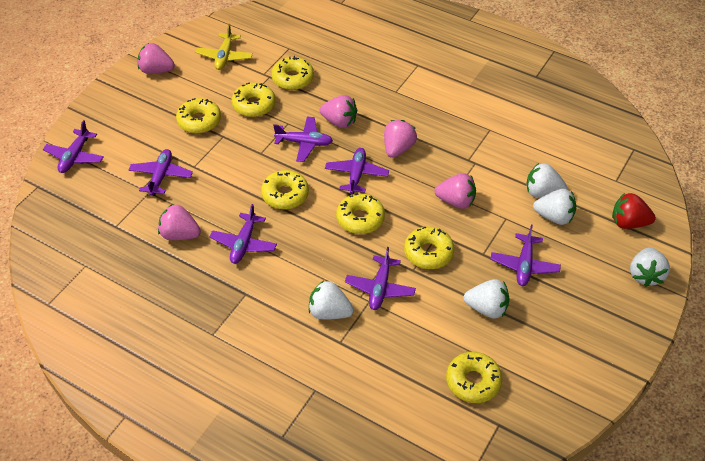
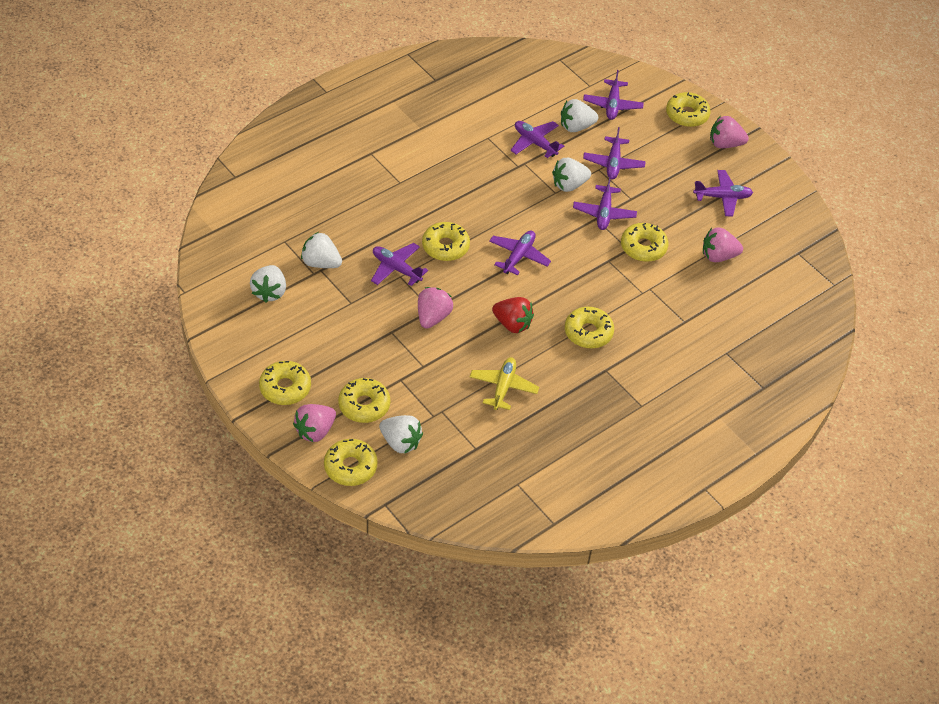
pink strawberry: [138,43,175,74] [158,204,201,240] [320,95,357,128] [384,120,417,158] [435,173,476,209] = 5 -> [293,404,336,442] [418,287,453,329] [703,227,743,262] [710,116,749,148] = 4

